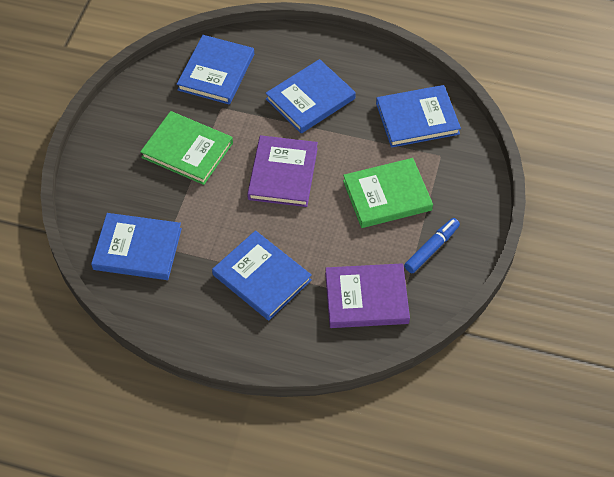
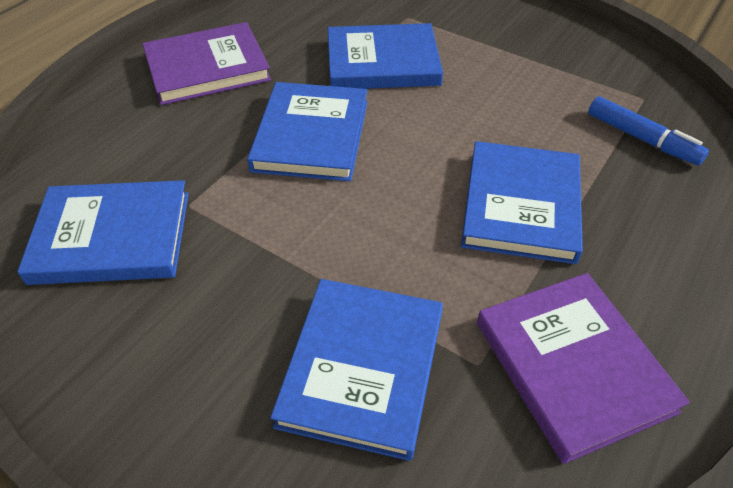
green book: [140,111,233,185] [343,158,433,228] = 2 -> none = 0

